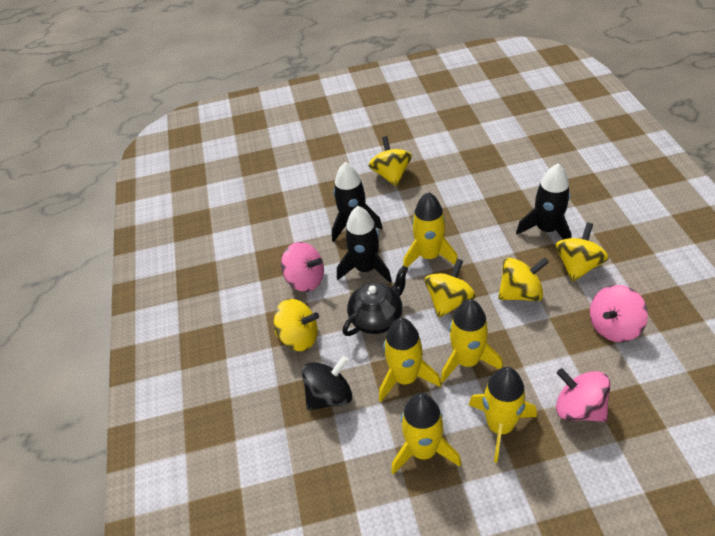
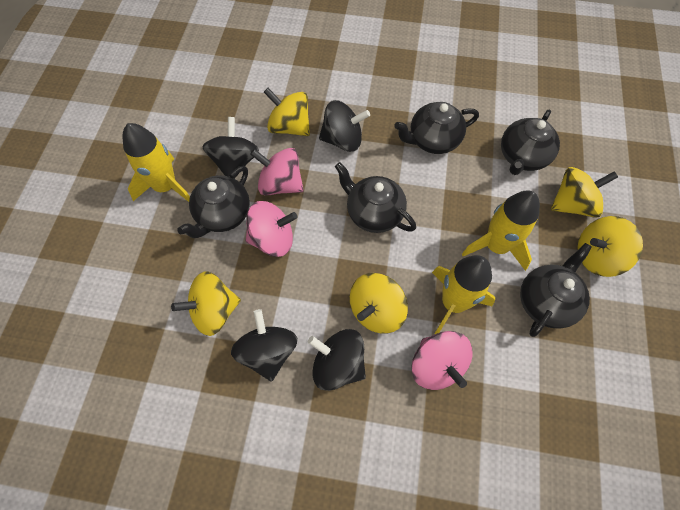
black rocket: [332,162,383,242] [337,206,392,283] [516,164,572,239] = 3 -> none = 0
black spinning top: [302,356,352,410] = 1 -> [202,117,259,179] [231,309,298,381] [308,329,366,391] [319,100,370,152] = 4
black teapot: [342,265,408,336] = 1 -> [177,166,250,238] [335,162,416,233] [394,102,479,154] [501,110,560,175] [520,243,592,337] = 5
yellow rocket: [379,318,441,402] [391,393,461,475] [403,192,458,267] [441,299,503,383] [469,367,537,463] = 5 -> [122,123,190,202] [432,255,495,334] [462,190,540,271] = 3

